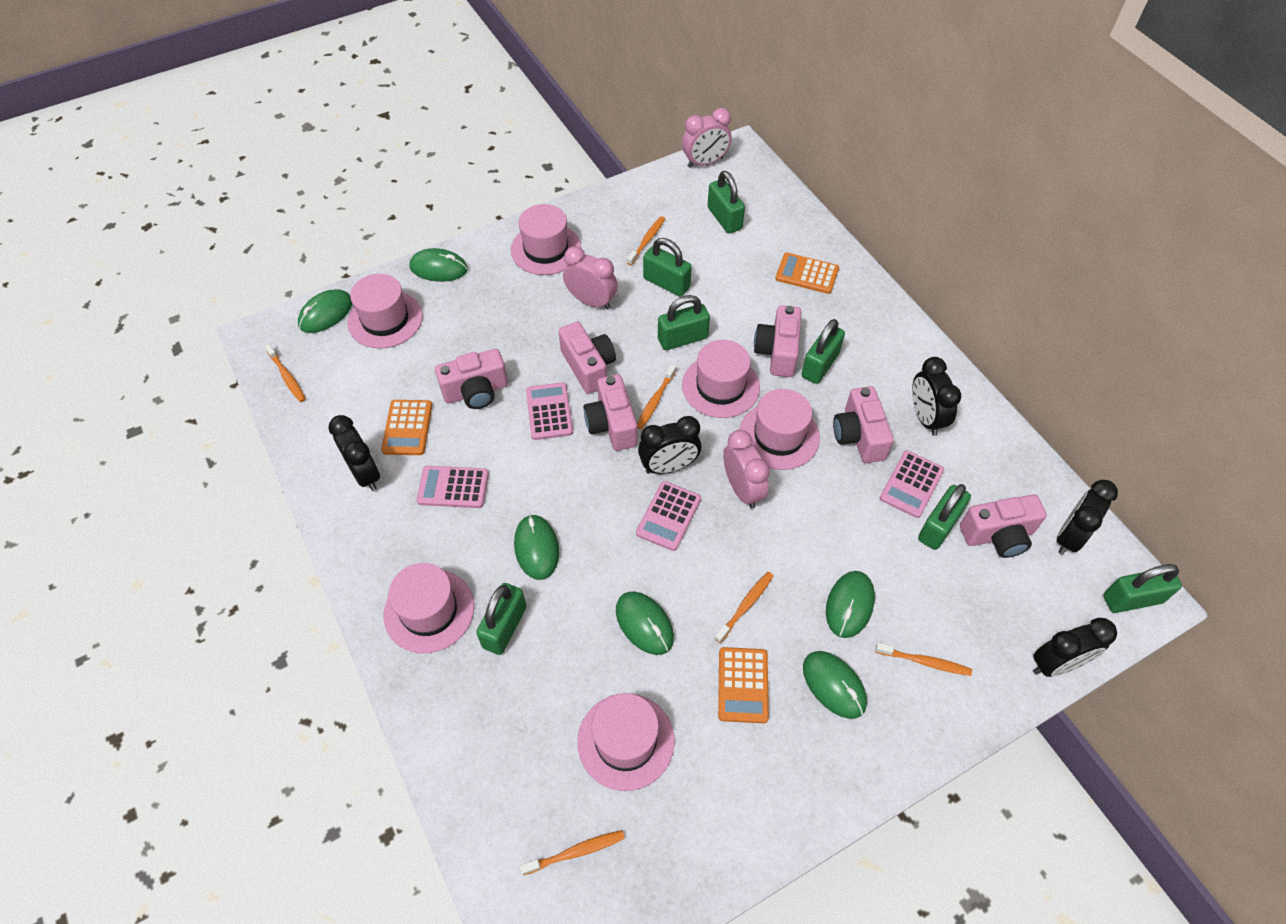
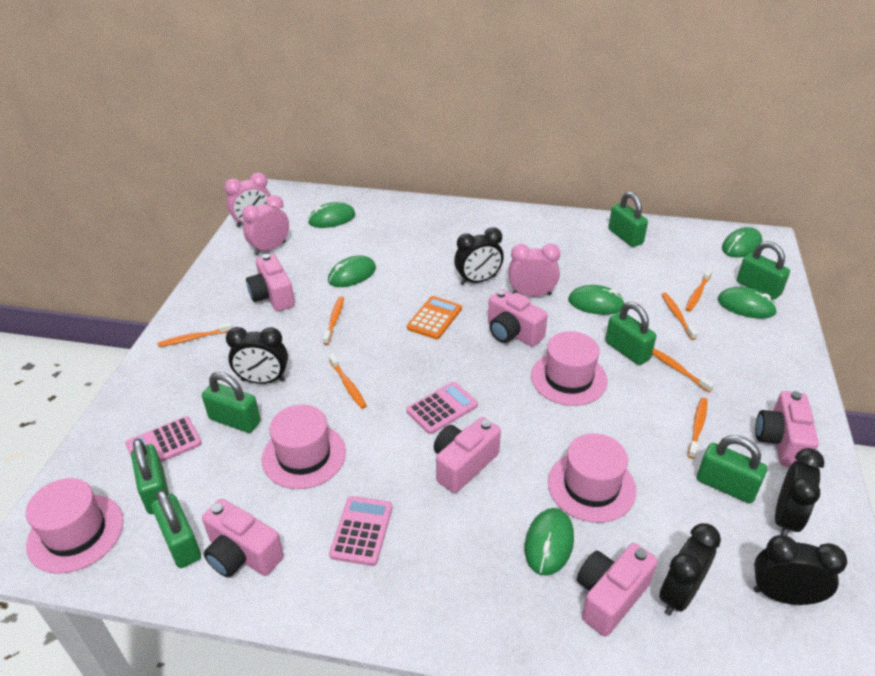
orange calculator: [381,400,432,455] [718,647,769,723] [776,253,839,294] = 3 -> [407,296,462,340] = 1
orange toothbrush: [265,344,306,402] [520,830,625,875] [627,216,665,266] [637,364,676,429] [715,572,773,643] [875,643,972,676] = 6 -> [158,322,232,347] [323,296,344,345] [328,354,367,409] [652,348,714,392] [661,293,698,340] [685,268,713,312] [688,398,708,459] = 7
pink calculator: [416,466,489,508] [526,382,573,440] [636,481,701,551] [880,451,944,518] = 4 -> [125,416,202,462] [329,496,393,566] [406,382,478,434] = 3
pink hat: [347,274,423,349] [383,563,474,653] [511,204,581,275] [577,693,675,791] [682,340,760,418] [739,389,820,470] = 6 -> [26,478,124,574] [261,405,346,489] [531,331,608,406] [548,433,636,523] = 4

